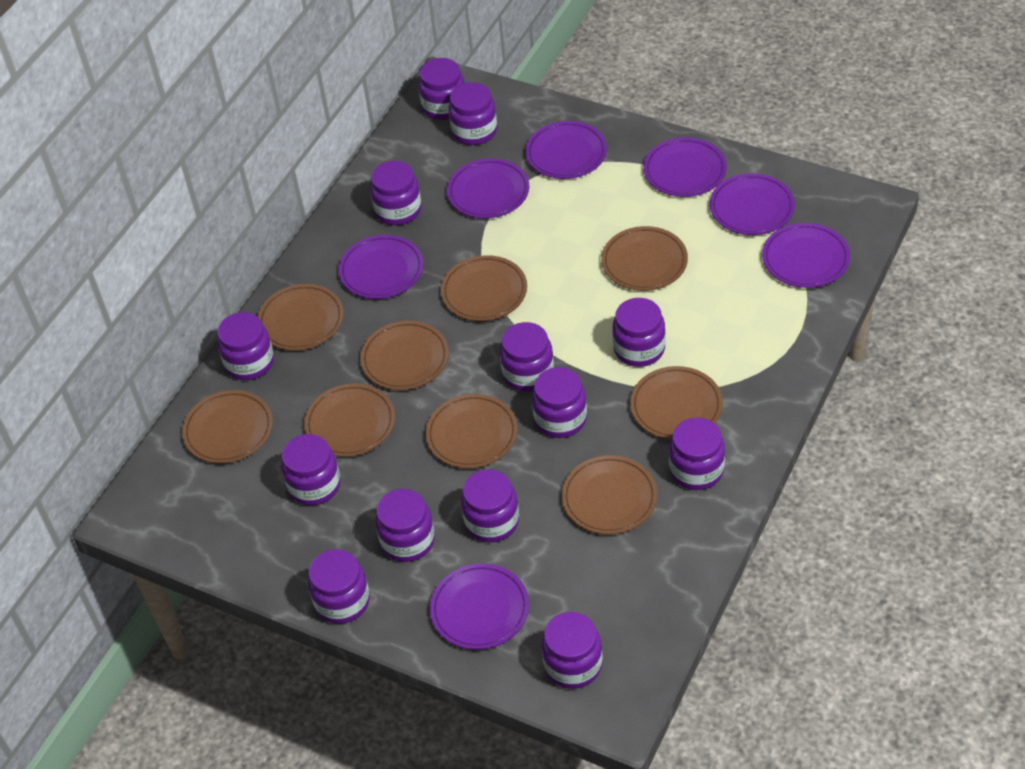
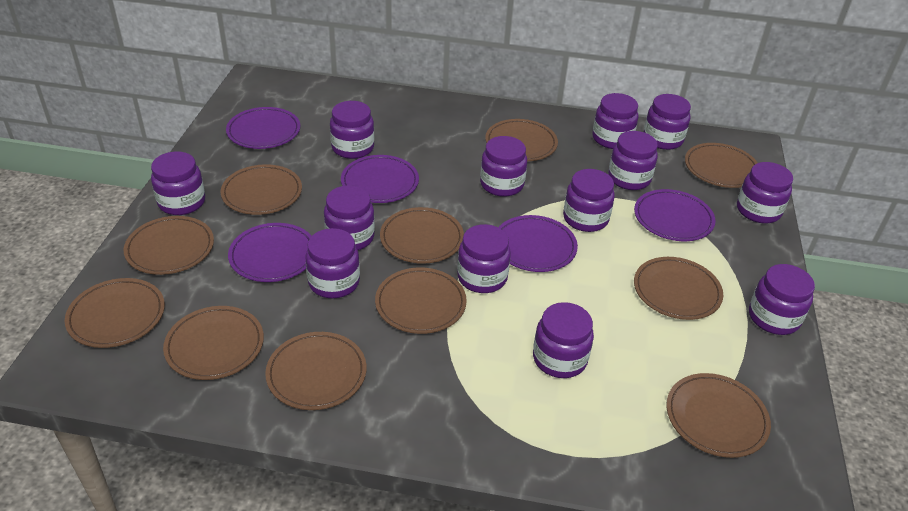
brown plate: [182,390,273,464] [258,284,344,351] [304,384,395,457] [360,321,449,390] [426,394,518,468] [441,255,527,321] [562,455,657,535] [601,226,688,291] [630,366,723,439] = 9 -> [65,278,165,348] [124,216,214,275] [163,306,264,380] [221,164,302,215] [265,332,366,410] [375,268,467,334] [380,207,464,264] [485,119,558,161] [634,257,723,320] [666,373,771,458] [685,143,758,188] = 11
purple plate: [339,235,423,299] [430,563,529,650] [447,158,529,218] [526,121,607,179] [644,137,727,197] [710,173,795,235] [762,223,850,288] = 7 -> [226,107,300,149] [228,223,311,282] [341,155,419,203] [498,215,578,272] [634,189,716,241] = 5

